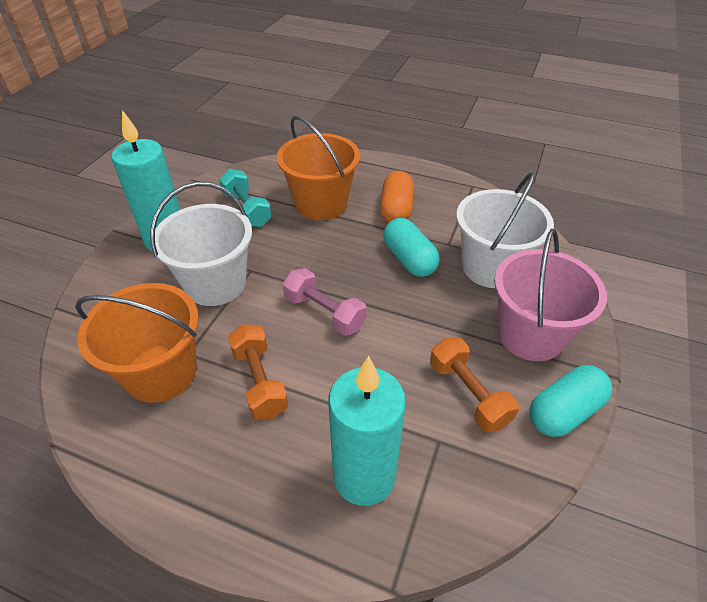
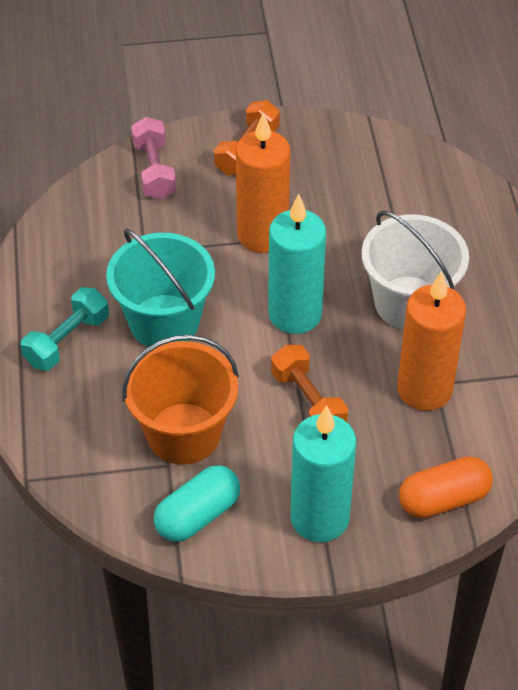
orange bucket: [75,283,199,403] [277,116,360,220] = 2 -> [122,335,239,465] = 1
orange candle: none = 0 -> [236,113,290,253] [397,271,466,411] = 2
pink bucket: [494,229,607,361] = 1 -> none = 0
turquoise bucket: none = 0 -> [106,228,215,347] = 1
turquoise capsule: [383,218,440,277] [529,365,613,437] = 2 -> [154,465,240,542] = 1
white bucket: [150,182,252,306] [456,172,554,288] = 2 -> [361,210,469,330] = 1

